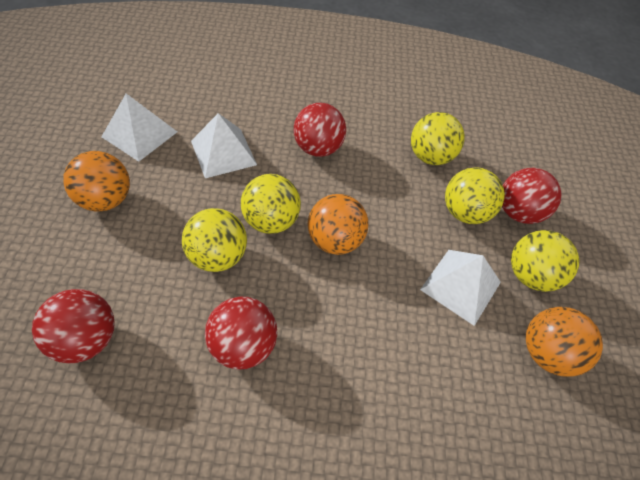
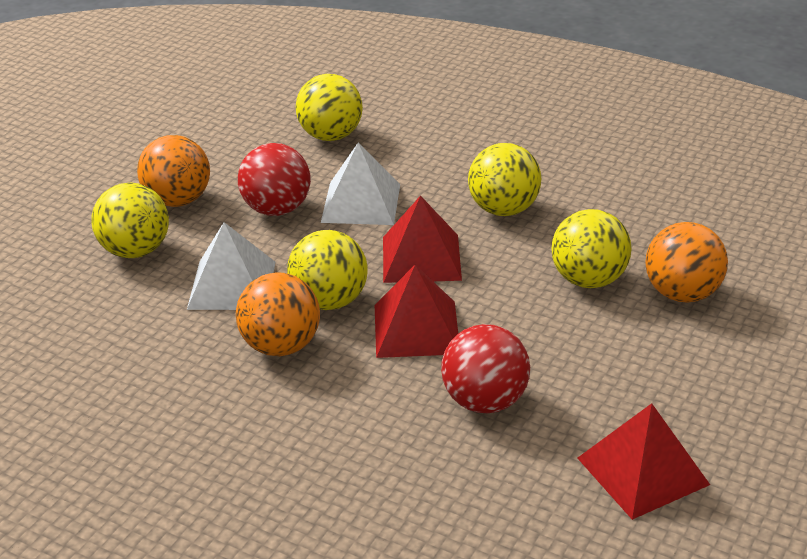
red ball: [32,289,115,363] [205,297,277,370] [294,103,346,157] [502,168,561,224] = 4 -> [238,143,311,216] [441,324,530,413] = 2
red pyramid: none = 0 -> [375,265,458,358] [383,195,462,283] [577,403,710,520] = 3
white pyramid: [101,94,177,162] [191,113,257,178] [420,250,501,326] = 3 -> [187,222,275,310] [321,143,400,225] = 2

